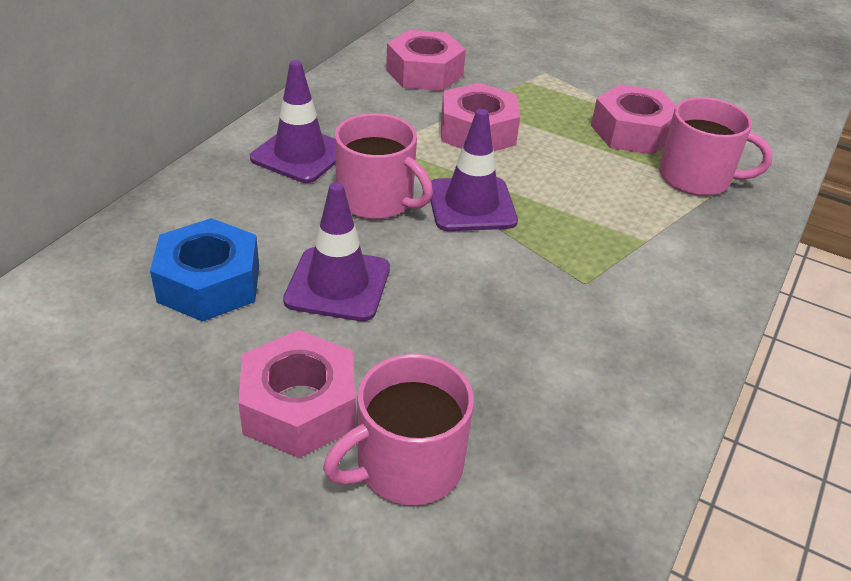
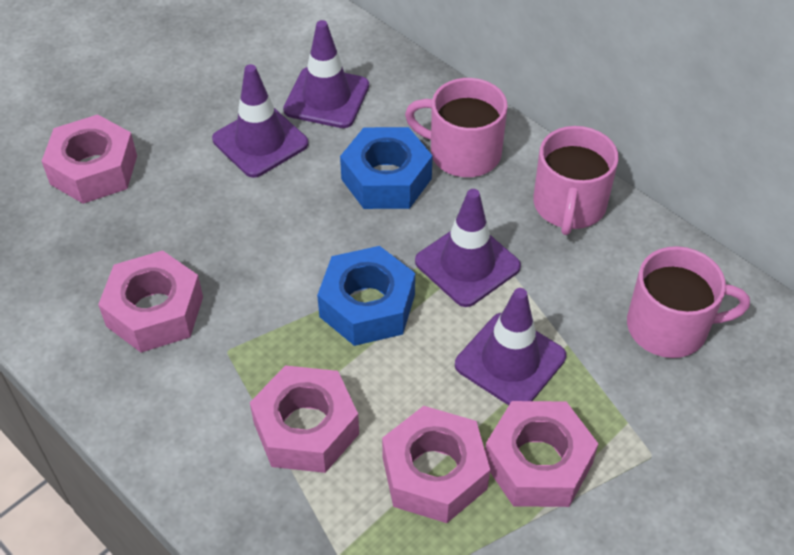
blue nut: [150,218,259,322] = 1 -> [317,246,415,346] [340,127,433,209] = 2
pink nut: [238,330,355,458] [386,30,466,91] [441,83,520,151] [591,84,676,155] = 4 -> [42,114,137,204] [98,250,203,352] [250,366,359,473] [382,406,490,523] [485,401,598,507] = 5
purple traffic cone: [250,60,335,183] [283,182,390,321] [430,109,518,231] = 3 -> [212,64,308,178] [283,20,369,128] [415,189,521,307] [455,288,566,405] = 4

